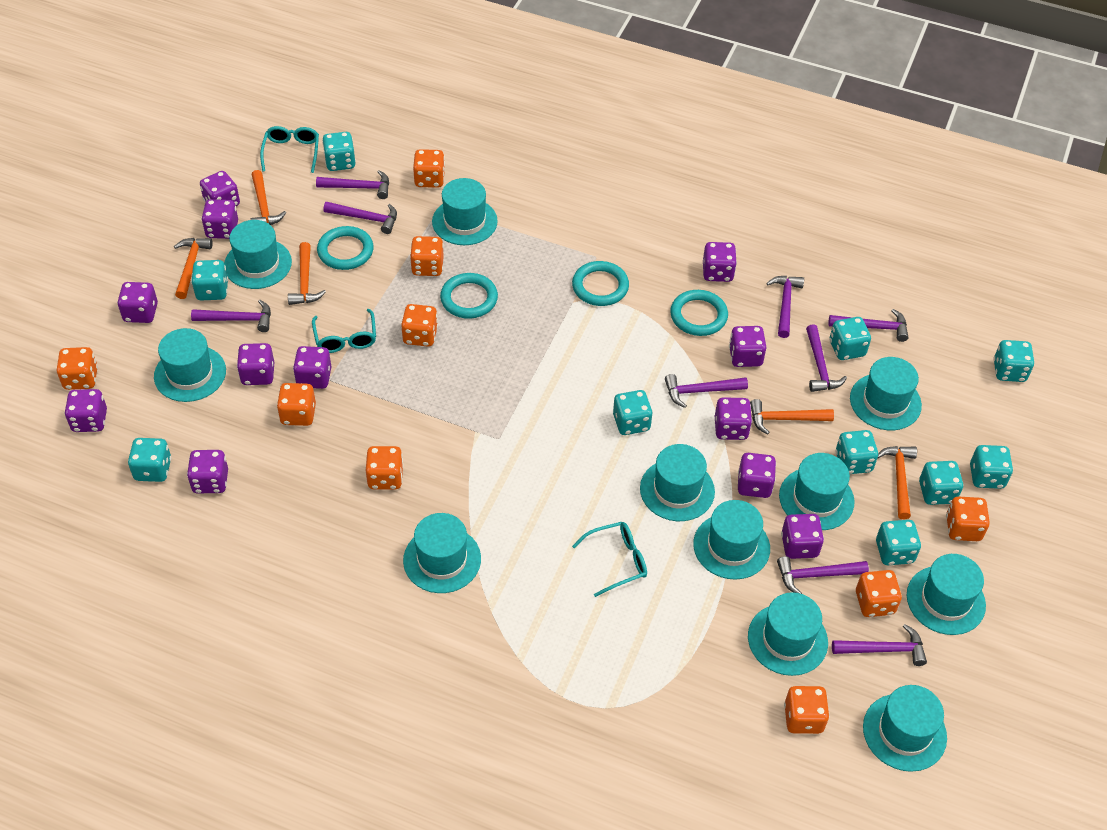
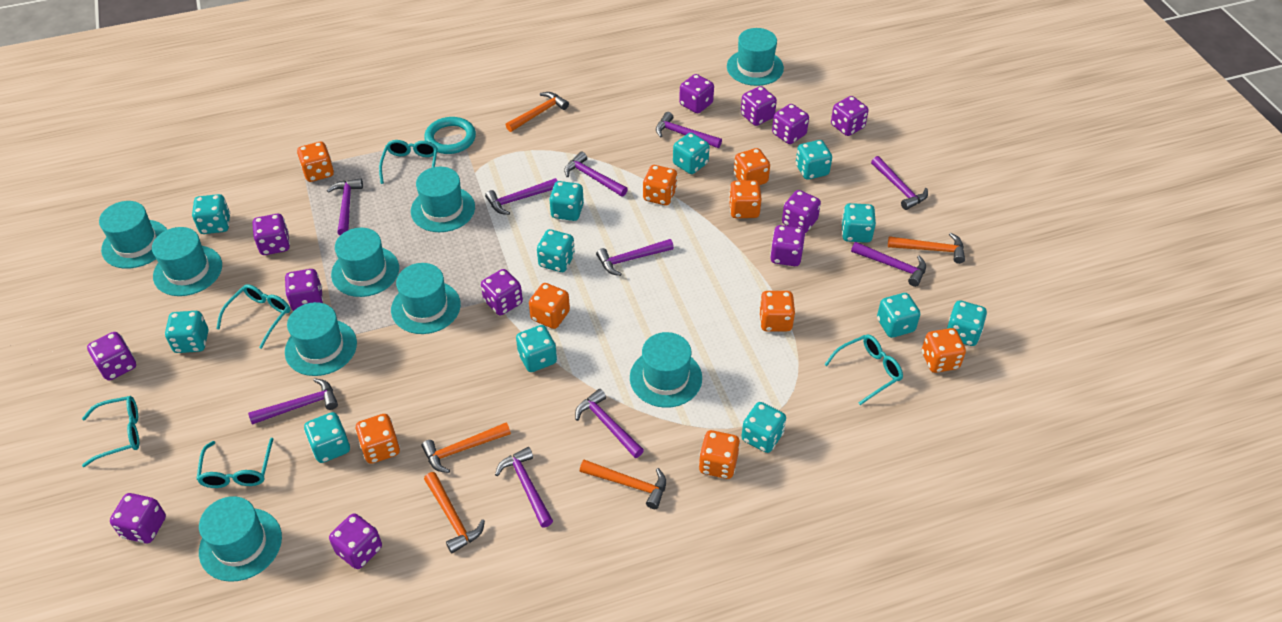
purple hammer: [191,300,271,332] [316,170,389,199] [324,202,397,234] [665,374,748,408] [766,276,804,338] [777,556,869,594] [806,324,847,392] [828,309,909,342] [832,624,927,666] = 9 -> [248,378,338,425] [327,179,363,235] [485,178,558,215] [495,447,553,528] [564,151,628,197] [575,389,644,458] [596,239,674,276] [656,112,722,148] [851,242,926,287] [871,156,928,210] = 10
turquoise dice: [128,438,172,482] [191,260,228,301] [322,132,356,171] [613,390,653,435] [830,317,871,360] [835,430,878,474] [876,520,921,565] [919,461,964,505] [970,445,1013,489] [993,340,1034,382] = 10 -> [165,311,208,353] [192,194,230,234] [304,412,350,463] [516,325,557,372] [537,229,575,272] [549,181,584,221] [673,133,709,174] [741,402,786,453] [796,140,832,180] [841,203,876,243] [877,293,920,338] [947,300,987,346] = 12
turquoise glasses: [260,126,319,173] [312,309,376,353] [572,522,647,597] = 3 -> [82,396,139,467] [196,438,274,488] [216,284,290,349] [379,140,438,184] [824,334,903,405] = 5
turquoise hat: [154,328,226,402] [224,220,292,289] [403,513,481,593] [432,178,498,245] [640,444,715,521] [693,500,770,580] [748,592,828,676] [779,453,855,530] [850,357,922,430] [863,685,947,772] [907,554,986,635] = 11 -> [99,201,167,269] [152,227,222,296] [199,496,282,582] [285,302,357,376] [331,228,399,297] [391,263,461,334] [411,167,475,232] [630,332,702,408] [727,28,784,86] = 9
turquoise ring: [317,226,374,270] [440,273,498,319] [572,261,629,306] [670,290,728,336] = 4 -> [424,117,476,154] = 1

